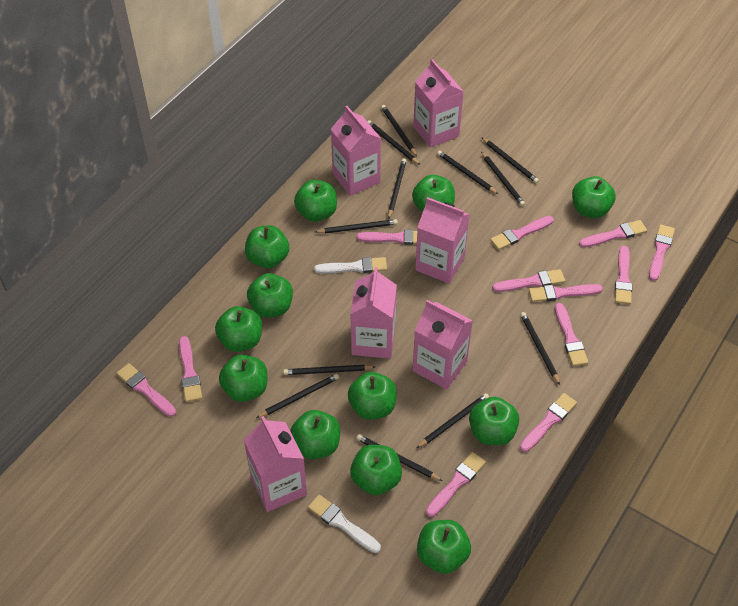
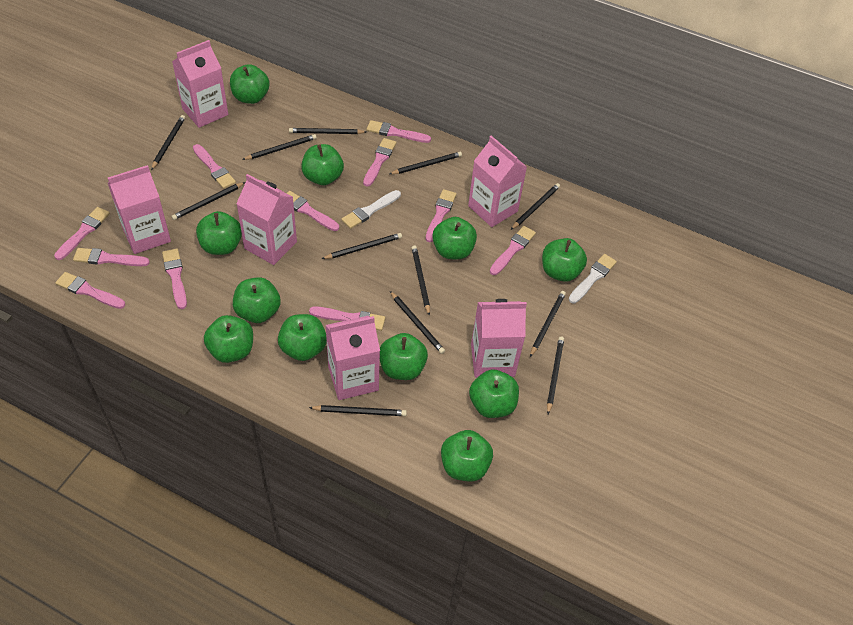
green apple: [215,306,262,352] [219,355,267,402] [245,225,289,268] [247,273,293,318] [290,410,340,459] [294,180,337,222] [348,372,397,420] [350,445,402,495] [412,175,455,213] [417,520,471,574] [469,397,519,445] [572,176,616,218] = 12 -> [196,211,242,255] [204,315,253,363] [230,64,270,104] [233,277,281,323] [278,314,327,361] [301,144,344,185] [380,333,428,380] [432,217,477,259] [441,430,493,482] [469,370,519,418] [542,238,587,282] = 11
pink brush: [116,363,176,417] [179,336,202,402] [356,230,417,245] [426,452,486,517] [490,216,554,250] [492,269,565,292] [520,393,577,452] [529,284,603,302] [555,303,588,366] [579,220,647,247] [615,246,632,304] [649,224,675,281] = 12 -> [54,207,110,260] [55,272,125,309] [73,248,150,266] [162,249,187,309] [193,144,236,189] [287,191,339,231] [309,306,385,331] [363,138,396,187] [367,120,431,143] [426,189,457,242] [490,226,536,275] = 11

